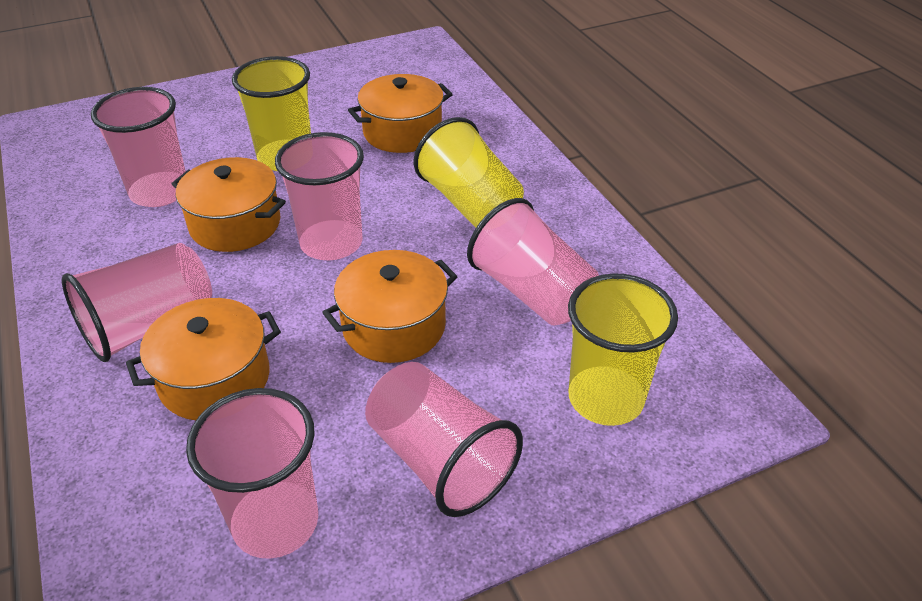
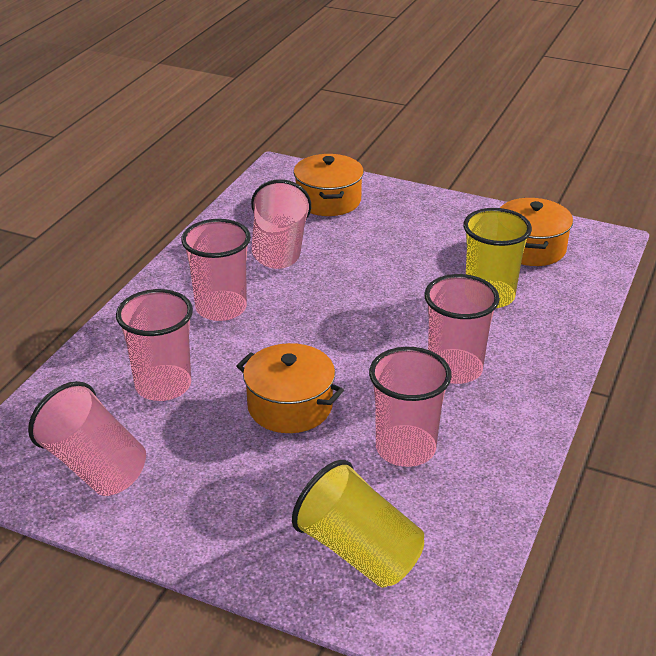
orange pot: [126,298,281,420] [171,157,286,252] [322,250,458,363] [348,74,453,153] = 4 -> [236,343,344,433] [294,154,364,216] [500,198,573,266] = 3
yellow cup: [232,56,311,171] [414,117,524,227] [568,273,678,426] = 3 -> [292,460,424,588] [463,208,532,308] = 2

